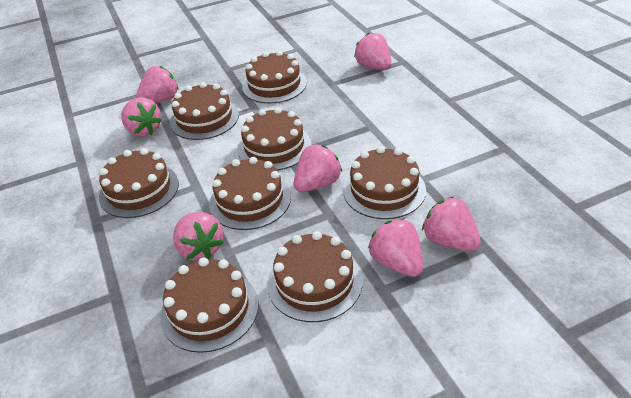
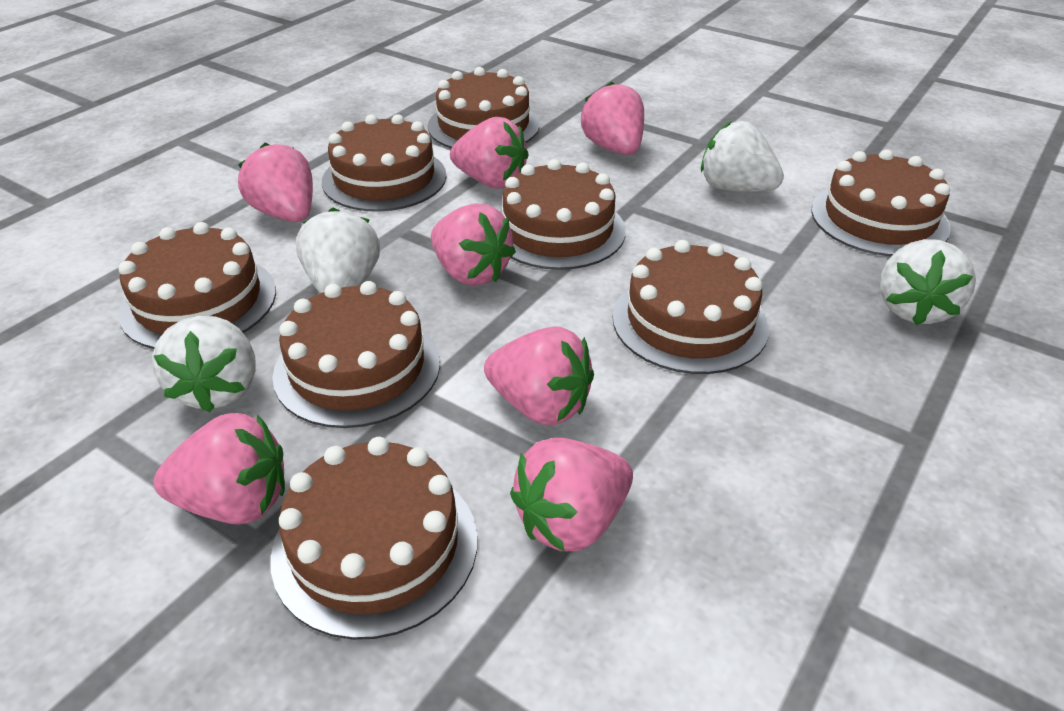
white strawberry: none = 0 -> [152,316,256,413] [296,207,380,293] [701,121,784,192] [880,239,976,326] = 4

